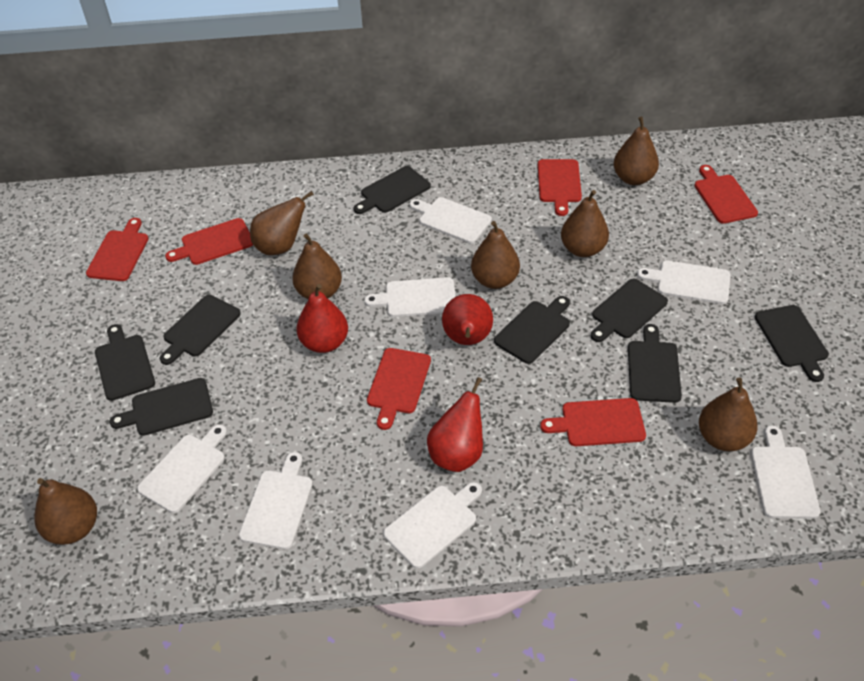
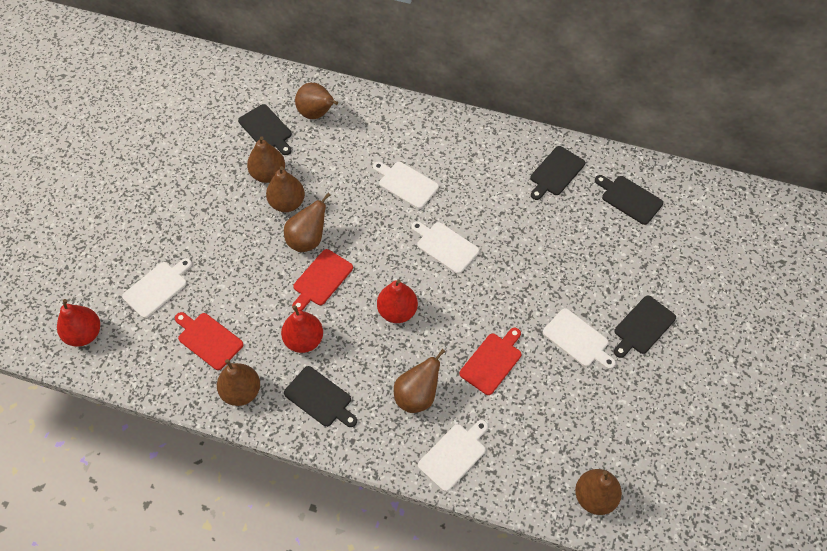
black cutting board: [95,324,155,401] [109,378,213,436] [160,295,241,365] [353,166,431,214] [494,296,570,364] [591,279,668,342] [628,324,682,403] [755,305,829,382] = 8 -> [238,104,292,155] [284,366,357,427] [530,146,585,200] [595,175,663,225] [614,295,676,358] = 5
red cutting board: [86,218,149,281] [165,218,253,265] [367,348,431,430] [538,159,582,216] [540,398,646,446] [694,165,758,224] = 6 -> [175,312,243,370] [292,249,353,311] [459,328,521,395] = 3
white cutting board: [137,425,227,513] [239,452,313,549] [364,277,456,317] [383,482,482,568] [410,197,492,243] [637,260,730,304] [751,425,821,519] = 7 -> [122,258,192,318] [373,162,439,209] [411,221,479,274] [418,420,488,491] [543,308,615,369] = 5

